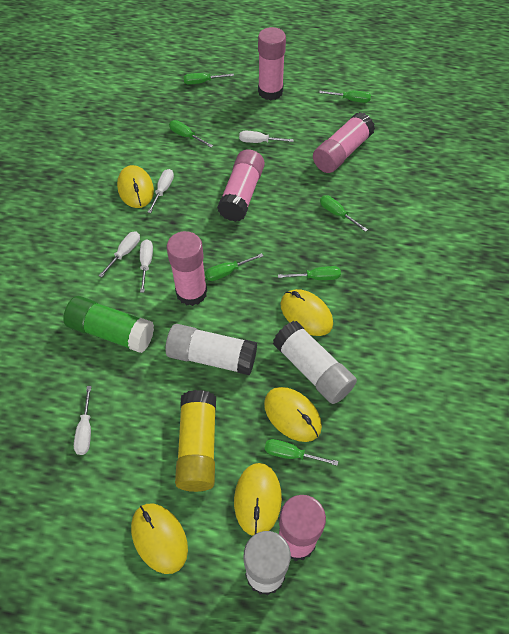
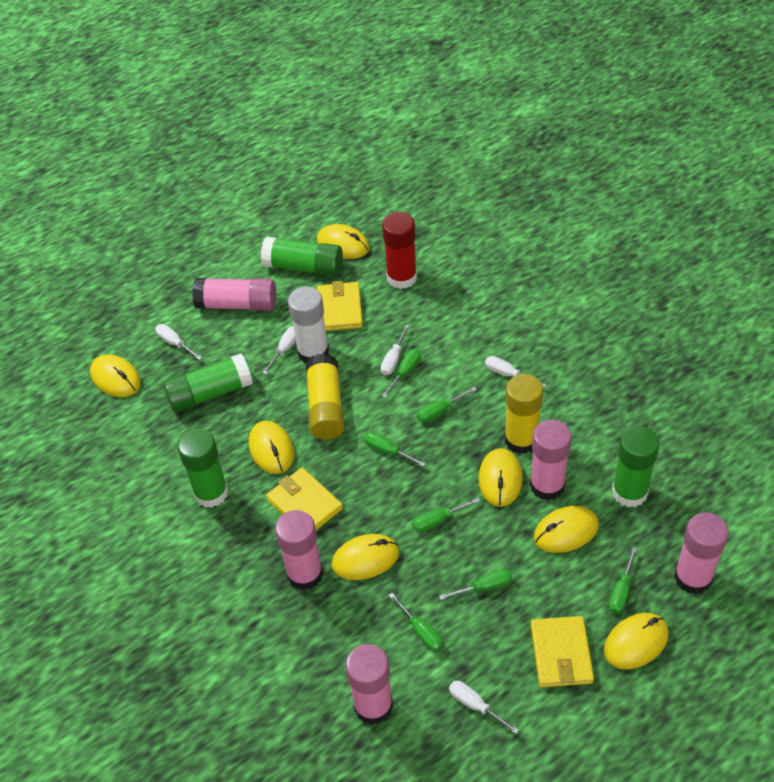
green glue stick: [63,296,154,353] = 1 -> [163,354,253,412] [177,428,229,508] [261,237,343,276] [612,426,659,507] = 4
red glue stick: none = 0 -> [382,212,417,289] = 1
white glue stick: [165,324,257,375] [244,531,291,596] [273,321,357,404] = 3 -> [288,287,329,363] = 1
yellow glue stick: [175,390,216,492] = 1 -> [305,354,345,440] [504,374,543,454] = 2
yellow mouse: [117,165,154,208] [131,504,188,574] [234,463,282,536] [264,387,322,442] [280,289,333,336] = 5 -> [90,355,141,397] [249,421,294,474] [317,224,370,259] [332,534,400,580] [478,448,523,507] [534,506,599,553] [604,613,669,669] = 7
yellow wallet: none = 0 -> [266,467,343,530] [317,281,363,331] [530,616,594,687] = 3

